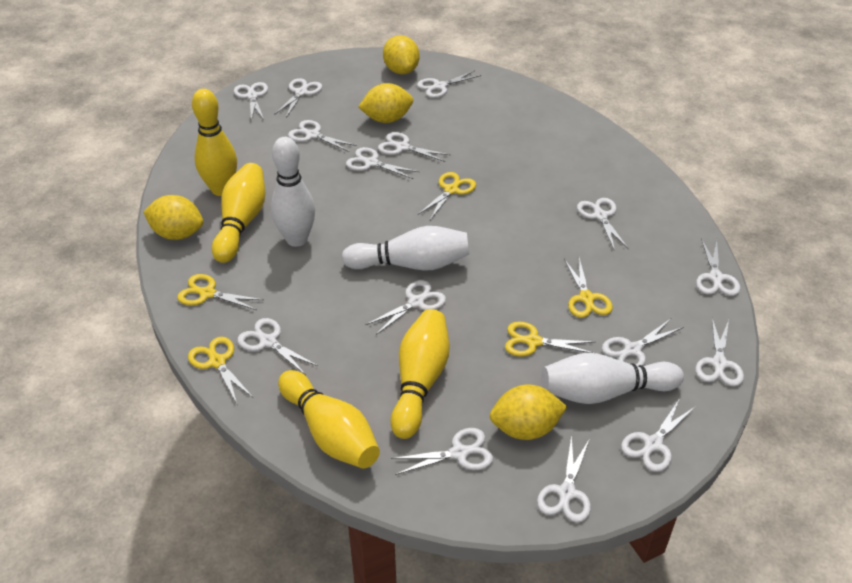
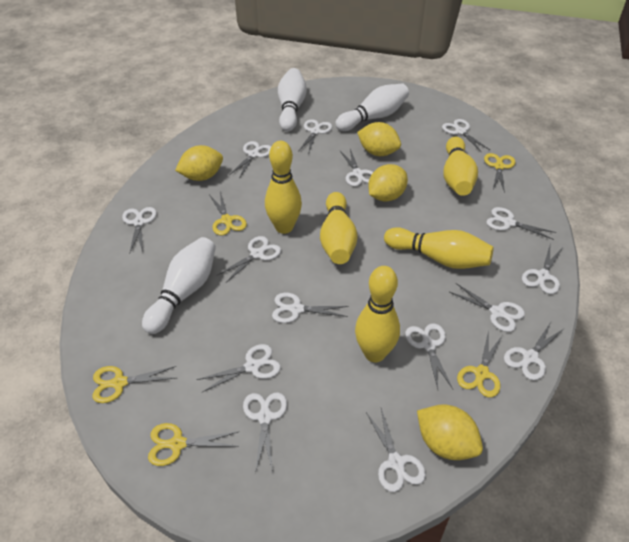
yellow bowling pin: [192,89,237,196] [212,163,265,263] [278,370,380,469] [391,309,449,439] = 4 -> [265,141,302,234] [320,192,358,264] [355,266,400,363] [384,227,494,269] [443,137,478,196] = 5

